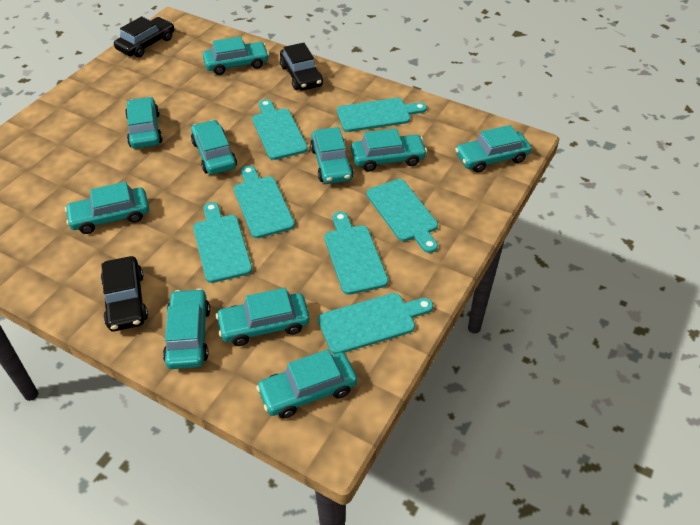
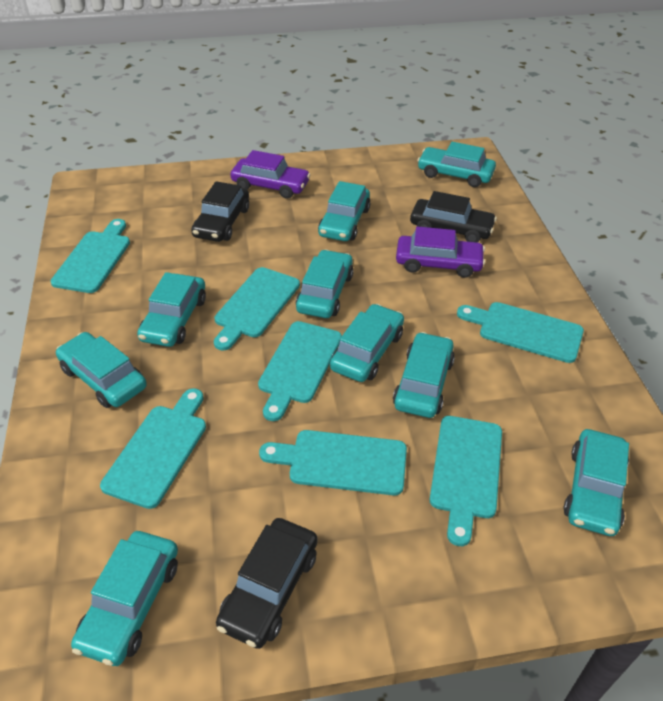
purple car: none = 0 -> [230,150,311,198] [396,226,485,278] = 2
turquoise car: [65,182,149,234] [125,97,163,149] [163,289,210,369] [191,120,237,175] [203,36,269,75] [216,288,310,346] [256,349,357,418] [310,127,354,184] [351,129,427,172] [455,125,532,173] = 10 -> [56,332,147,408] [71,531,178,666] [137,272,206,347] [296,250,354,318] [318,181,370,241] [330,304,404,382] [393,332,455,418] [417,142,496,187] [563,429,629,536] = 9

